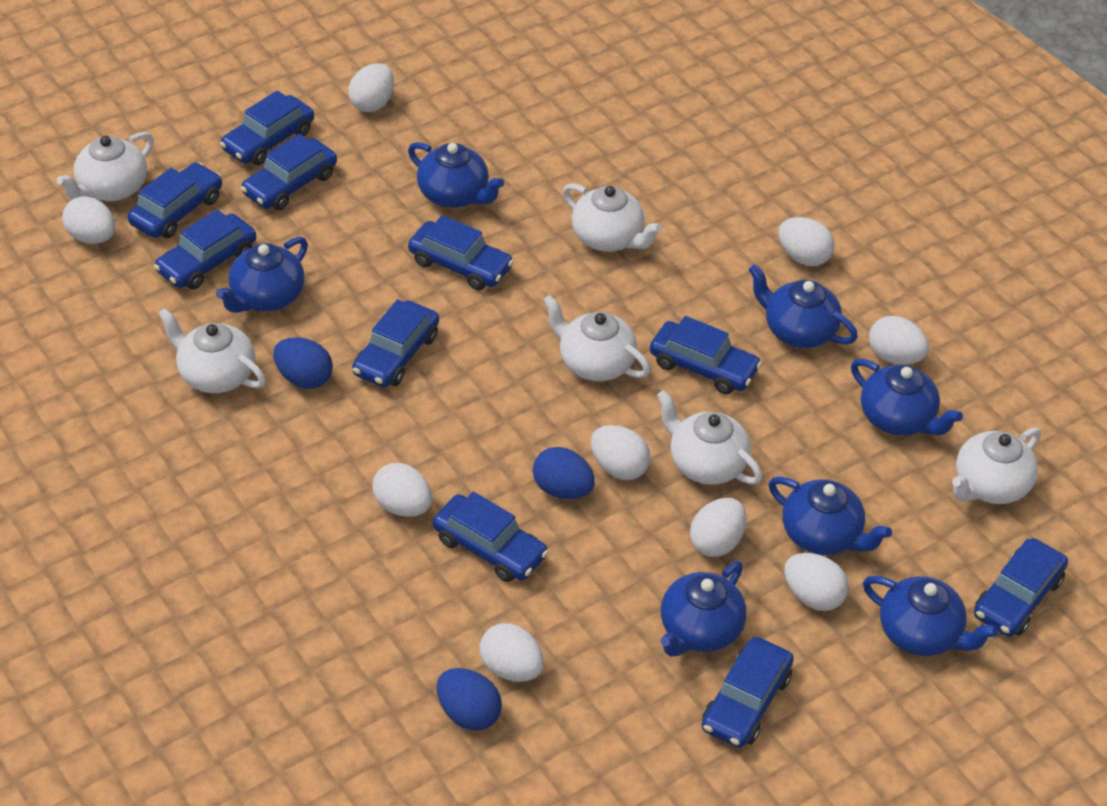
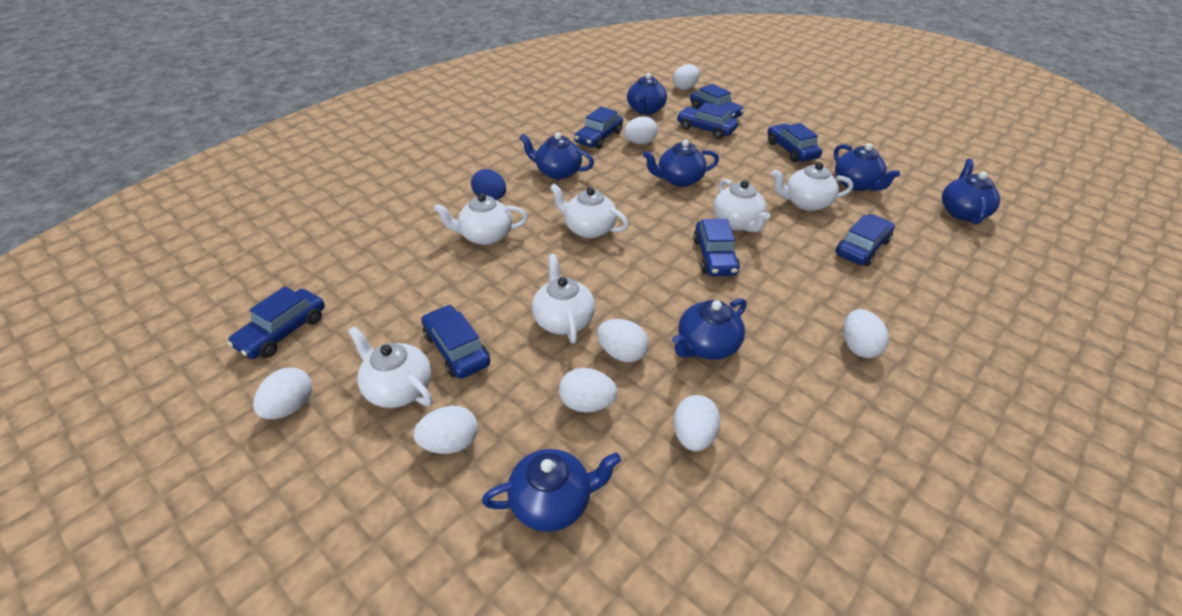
blue car: [128,163,222,238] [154,209,256,290] [220,91,314,165] [241,134,337,210] [352,299,439,388] [408,215,514,290] [433,492,549,582] [650,316,762,394] [702,637,794,748] [974,538,1068,637] = 10 -> [227,286,325,359] [422,305,490,379] [574,107,623,149] [677,102,738,139] [690,84,744,119] [693,219,740,276] [767,123,822,162] [836,214,895,266] = 8
blue egg: [273,337,333,389] [437,668,502,731] [533,447,595,499] = 3 -> [471,169,506,200] = 1
white egg: [62,196,115,244] [348,63,394,112] [373,463,432,517] [480,623,544,682] [591,425,651,480] [690,498,746,557] [779,217,834,266] [784,553,849,611] [869,316,929,365] = 9 -> [253,367,312,419] [413,406,478,454] [559,368,617,413] [597,319,649,362] [624,116,658,144] [673,64,700,90] [673,395,720,451] [843,309,889,358] = 8

